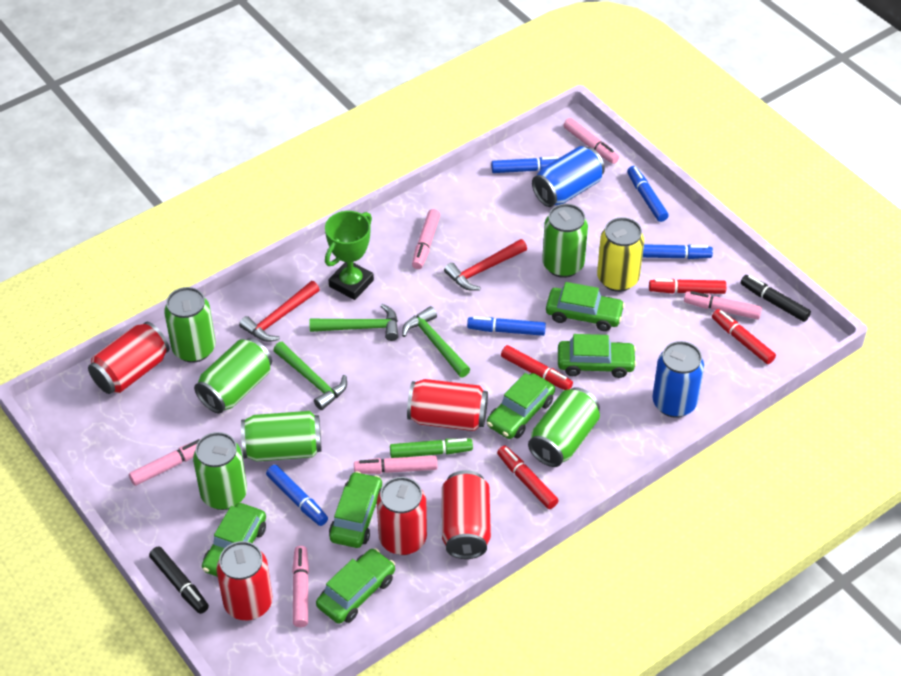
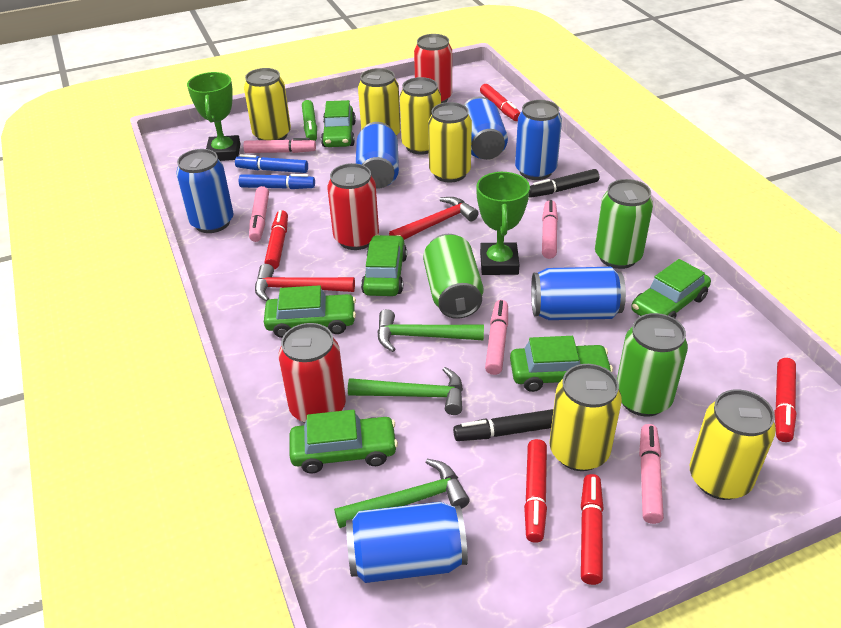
blue can: [532,146,605,207] [652,341,704,418] = 2 -> [176,149,234,233] [346,502,468,583] [356,122,399,189] [464,96,508,160] [515,100,562,180] [531,267,626,320] = 6
blue marker: [266,465,328,526] [467,316,546,336] [491,157,559,173] [627,166,669,222] [642,244,713,259] = 5 -> [235,154,308,173] [239,174,315,189] = 2
green can: [164,287,216,363] [193,432,247,510] [194,338,272,414] [241,411,322,461] [528,387,600,467] [542,204,588,278] = 6 -> [423,234,484,319] [595,179,653,269] [617,313,688,417] = 3
green trophy: [325,211,374,300] = 1 -> [187,72,240,161] [476,172,530,275] = 2
pink marker: [129,439,200,486] [292,546,309,627] [354,456,437,474] [412,209,440,269] [563,118,619,164] [684,291,762,320] = 6 -> [243,138,316,153] [249,186,269,242] [485,300,508,375] [542,200,558,259] [639,424,664,524] = 5
red can: [88,322,169,394] [216,541,273,620] [377,477,427,555] [407,379,488,431] [442,470,491,559] = 5 -> [279,323,346,423] [327,163,379,250] [414,34,452,103] = 3
red marker: [497,446,558,509] [501,345,573,390] [649,279,727,294] [712,309,776,364] = 4 -> [264,210,288,269] [480,84,521,121] [524,439,547,543] [581,474,604,585] [774,358,797,442] = 5
yellow can: [597,217,644,292] = 1 -> [244,68,291,140] [358,68,401,136] [399,77,441,155] [428,102,472,182] [550,364,622,471] [690,389,776,500] = 6

